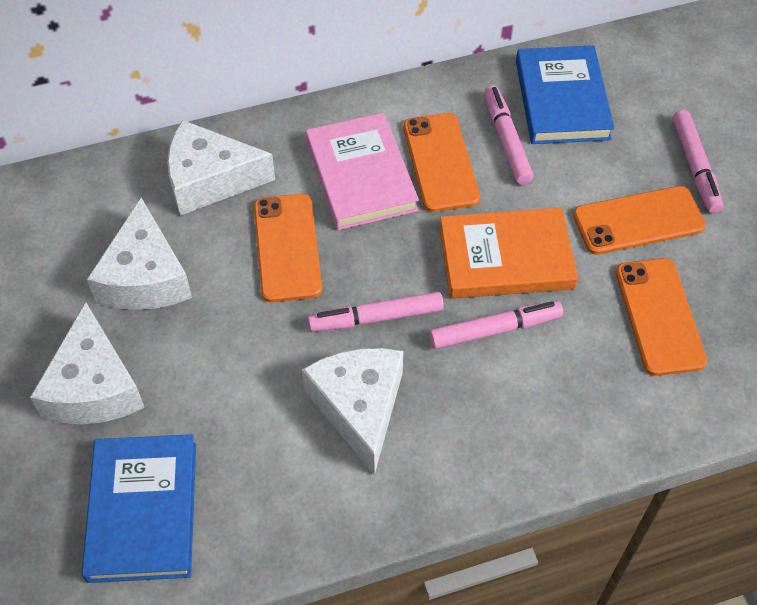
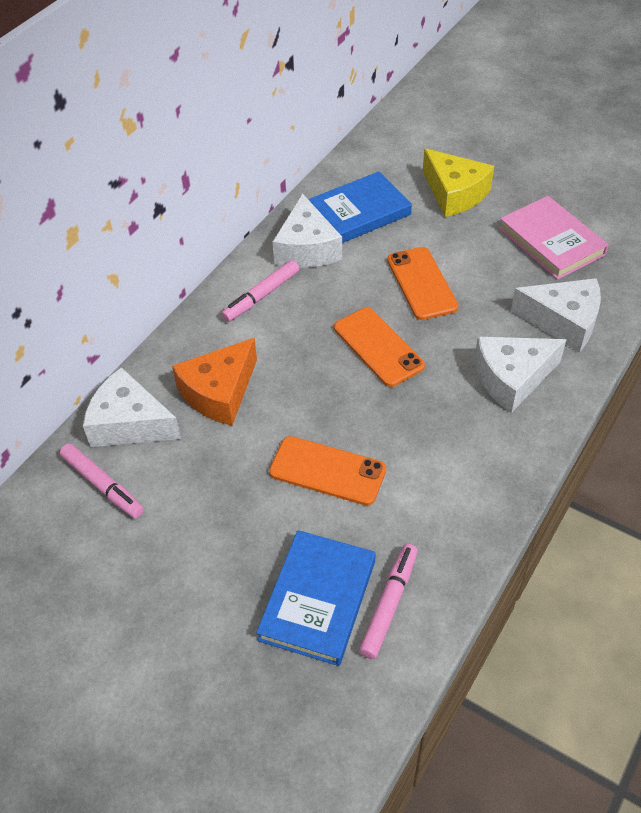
orange book: [439,208,578,299] = 1 -> none = 0
orange cheese: none = 0 -> [172,338,257,426] = 1
orange phone: [254,194,322,302] [403,113,480,212] [573,186,706,255] [615,258,707,376] = 4 -> [269,436,386,506] [334,307,425,387] [387,247,459,320] = 3
pink marker: [308,292,444,332] [429,301,563,349] [484,85,533,185] [673,110,723,214] = 4 -> [60,444,144,518] [221,260,299,322] [359,544,418,659] = 3
yellow cheese: none = 0 -> [423,148,494,217] = 1

